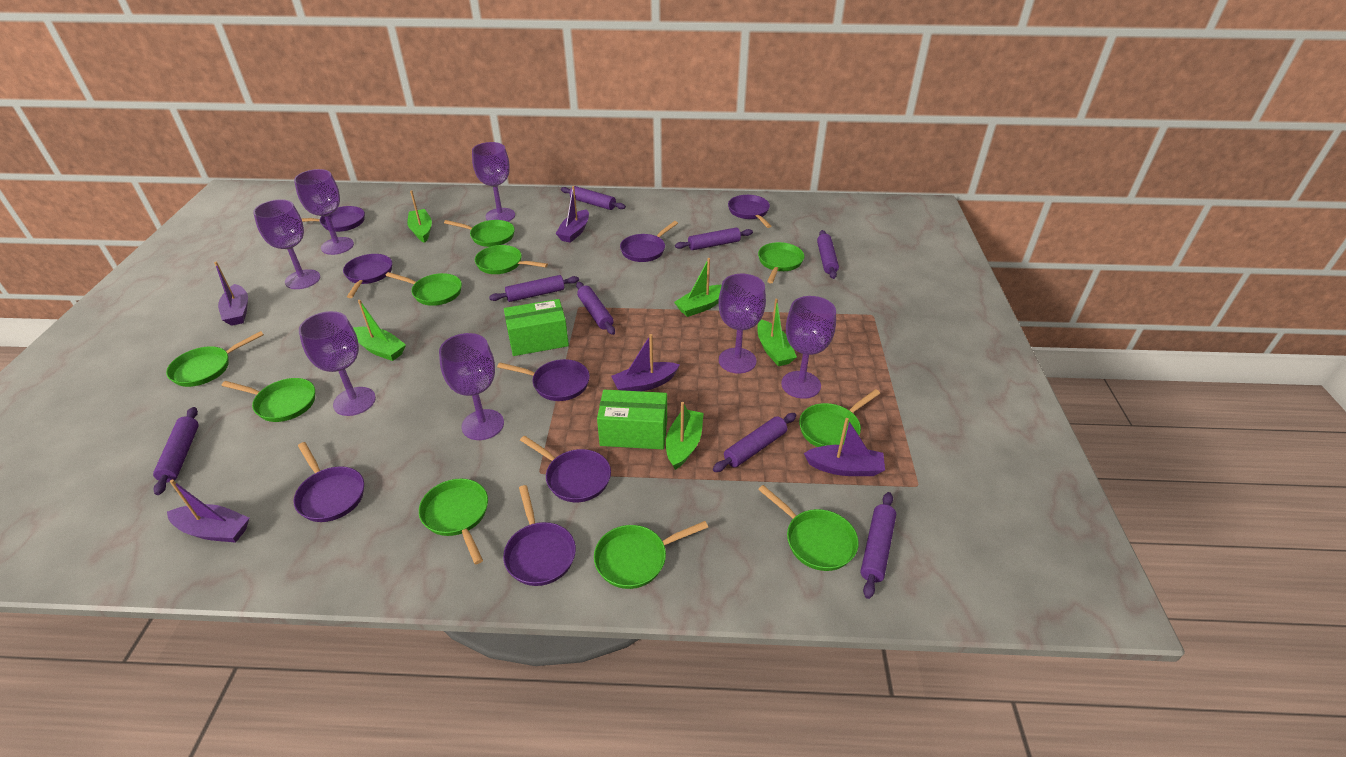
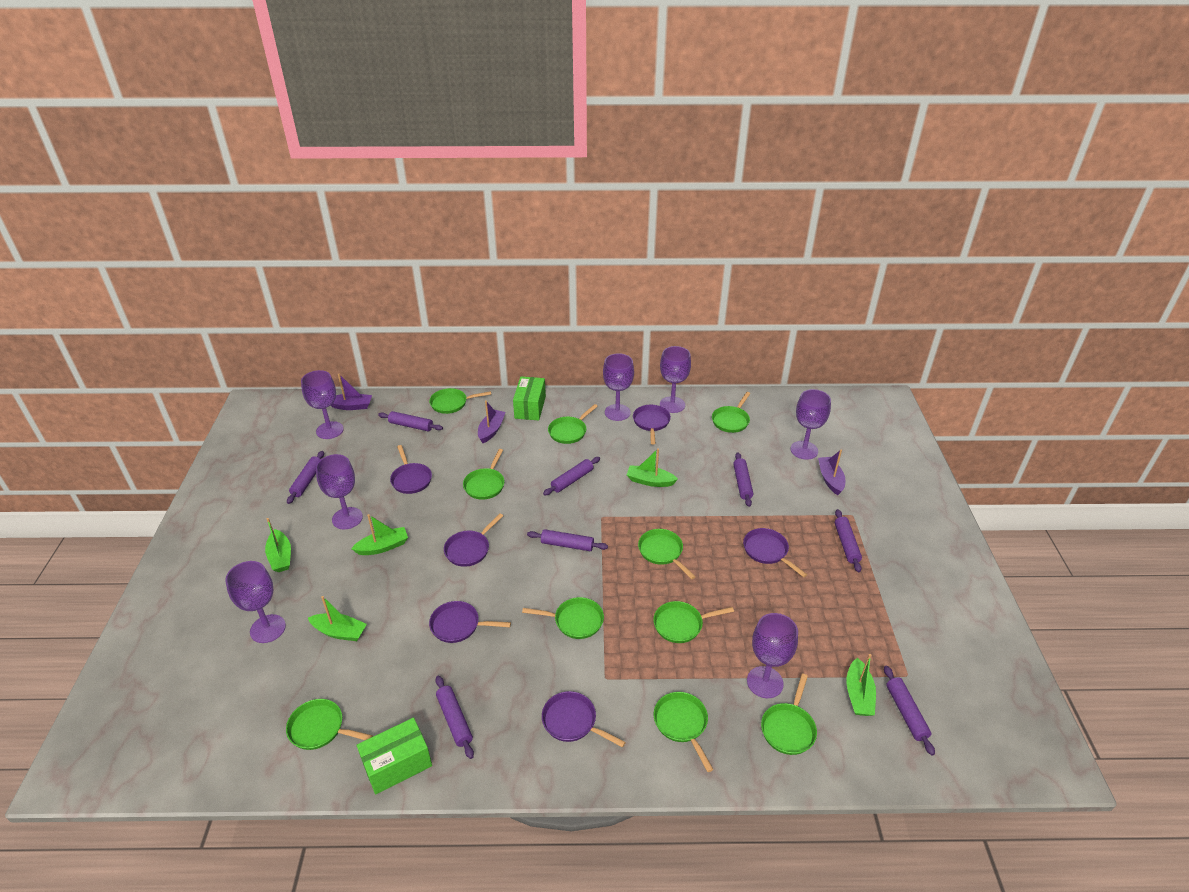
purple boat: [167,479,249,543] [214,262,248,326] [555,186,589,243] [611,334,680,391] [804,418,885,476] = 5 -> [331,374,372,410] [478,400,506,443] [818,450,845,495] = 3
purple pan: [293,442,364,522] [301,206,365,232] [343,254,392,298] [497,359,590,401] [503,485,576,586] [520,436,611,502] [620,221,678,262] [728,195,771,228] = 8 -> [390,445,432,494] [429,601,511,643] [444,513,503,567] [542,691,626,747] [633,405,671,445] [743,528,807,578] = 6

